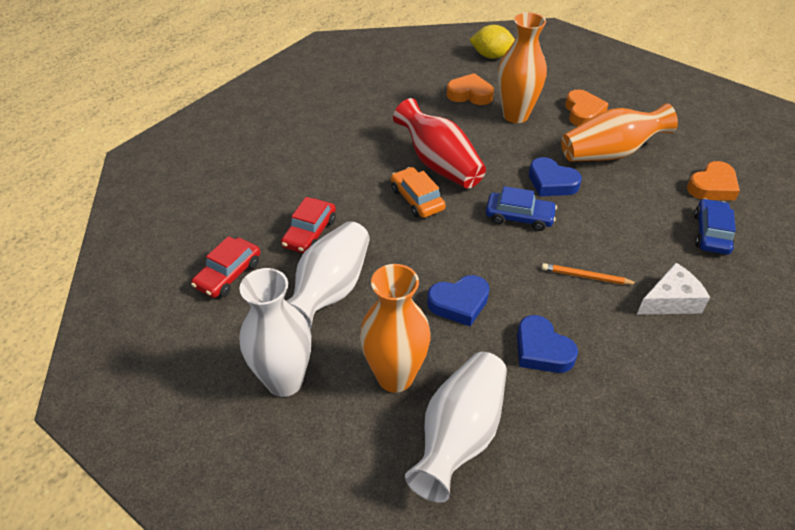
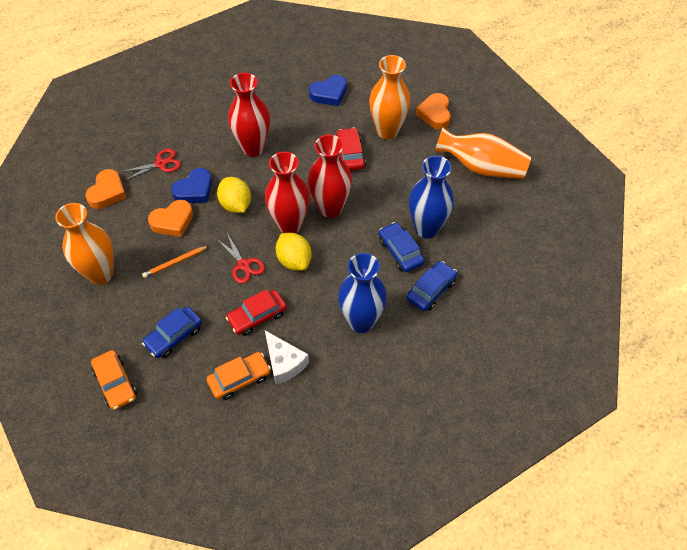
blue car: [486,186,557,231] [694,198,736,255] = 2 -> [142,306,202,358] [379,222,425,272] [406,261,457,311] = 3
blue heart: [427,275,490,326] [517,315,578,373] [529,157,582,196] = 3 -> [171,168,212,203] [309,75,347,106] = 2
blue vase: none = 0 -> [338,253,387,333] [409,156,454,239] = 2
orange car: [391,167,446,218] = 1 -> [91,350,137,410] [207,352,271,400] = 2
red scissors: none = 0 -> [121,149,181,181] [216,233,265,284] = 2
red vase: [393,98,486,189] = 1 -> [228,73,270,157] [265,152,310,233] [308,135,352,218] = 3
white vase: [239,268,311,397] [286,221,370,330] [405,352,507,503] = 3 -> none = 0
yellow lemon: [469,25,515,59] = 1 -> [217,177,251,213] [276,233,312,271] = 2

